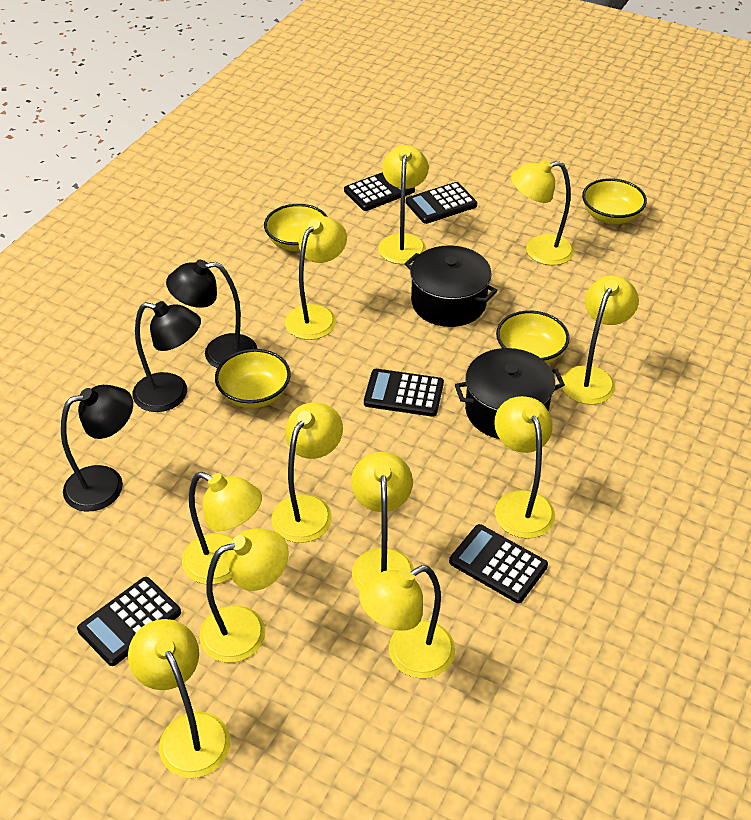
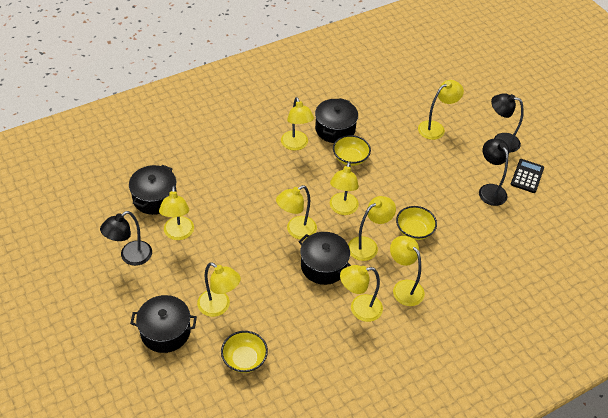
black calculator: [77,577,181,666] [344,172,415,211] [364,369,444,417] [406,182,477,224] [449,524,548,603] = 5 -> [511,159,544,193] = 1
black pot: [405,245,498,327] [455,348,565,439] = 2 -> [129,165,177,215] [130,295,197,353] [298,232,351,285] [315,98,358,143] = 4
yellow bowl: [215,349,291,408] [264,204,328,251] [496,310,569,364] [582,178,647,224] = 4 -> [221,331,268,373] [333,135,371,166] [396,206,437,240] = 3
yellow lamp: [128,619,230,778] [182,472,262,584] [199,528,289,663] [271,403,343,543] [285,216,347,340] [351,452,414,591] [359,565,455,679] [378,145,429,264] [494,396,555,539] [511,159,574,265] [562,275,639,405] = 11 -> [159,186,194,240] [197,262,241,317] [276,185,317,239] [281,97,314,150] [330,161,359,215] [340,265,383,322] [348,196,396,261] [390,236,425,306] [418,80,464,140] = 9

